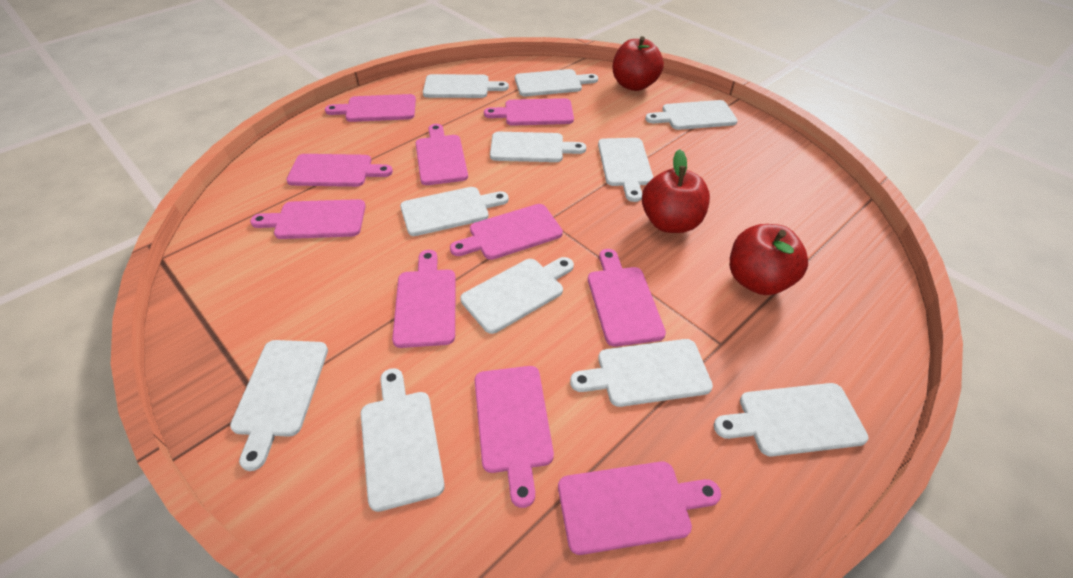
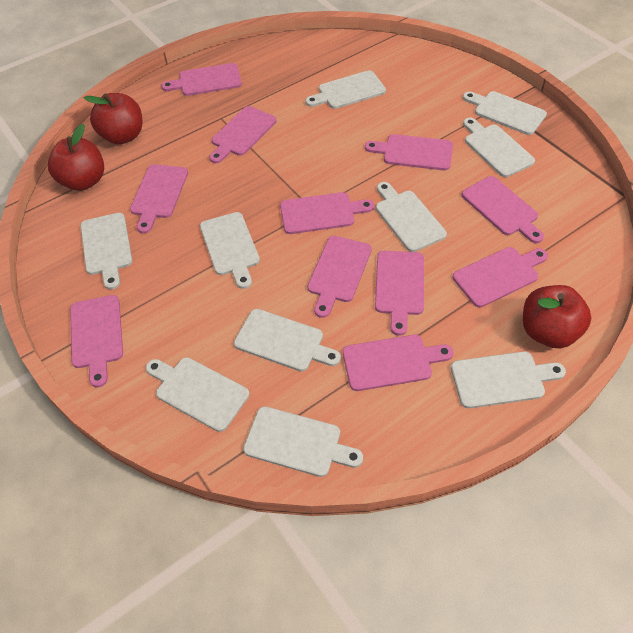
pink cutting board: [250,199,366,239] [286,154,393,187] [325,94,416,122] [392,250,456,348] [416,124,468,185] [450,204,563,260] [475,366,554,508] [484,98,574,126] [558,462,721,555] [588,249,666,347] = 10 -> [70,295,123,387] [130,164,188,233] [161,63,242,96] [209,106,277,163] [280,192,374,234] [307,236,372,318] [343,335,453,391] [365,134,453,171] [375,251,424,336] [453,247,548,307] [462,176,544,243] = 11
white cutting board: [230,340,328,471] [361,368,445,512] [400,187,509,236] [423,74,509,98] [460,257,574,334] [490,132,586,162] [515,69,598,96] [570,339,713,407] [598,138,654,202] [645,100,738,130] [714,383,868,456] = 11 -> [80,213,132,289] [146,357,249,432] [200,212,260,289] [234,309,341,371] [243,406,363,477] [305,70,386,109] [376,182,447,252] [451,351,566,408] [463,91,547,135] [463,118,535,177] = 10

